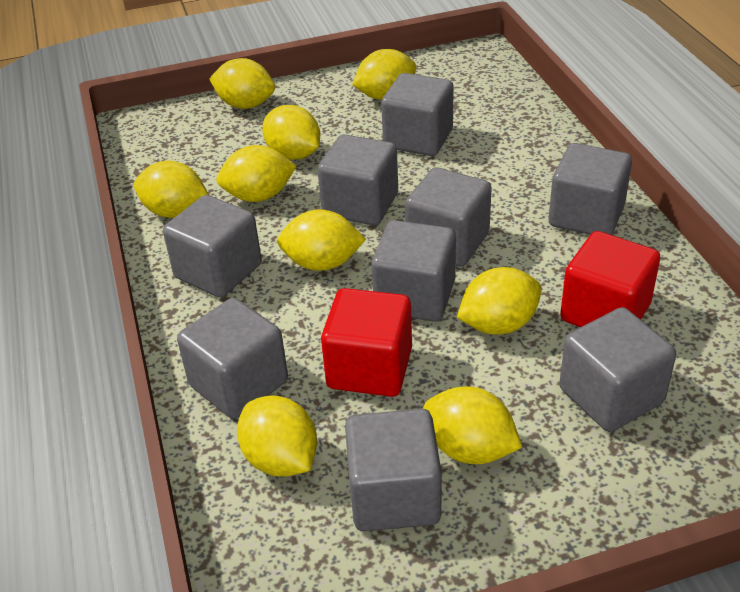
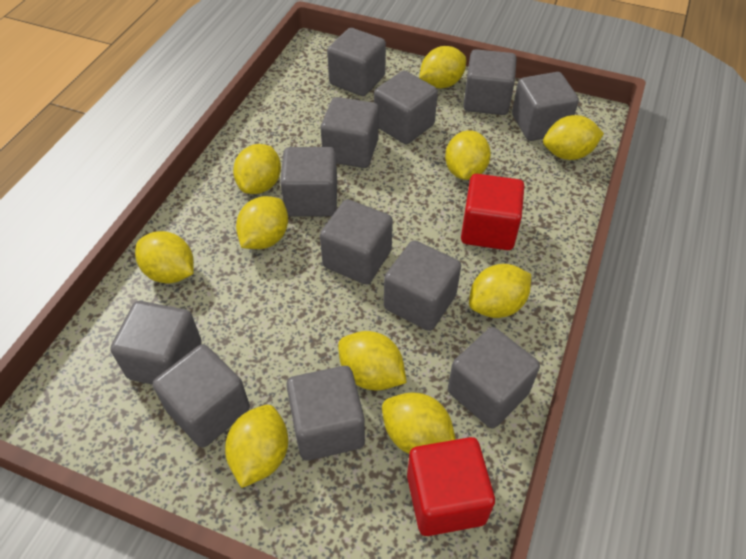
grey cube: [163,195,262,298] [177,298,288,419] [318,134,398,226] [345,409,442,532] [371,220,456,322] [381,73,454,156] [405,168,492,267] [549,143,632,235] [559,307,676,432] = 9 -> [110,301,202,385] [153,344,250,448] [280,147,337,217] [286,366,365,461] [320,199,393,284] [321,97,379,168] [327,28,386,96] [374,71,438,144] [384,240,461,331] [448,327,540,428] [463,49,517,115] [512,72,579,141] = 12
yellow lemon: [134,161,209,218] [209,58,275,109] [216,145,297,202] [237,396,317,477] [262,105,320,160] [277,209,366,271] [352,49,416,100] [423,386,522,464] [457,267,542,334] = 9 -> [135,231,194,283] [225,405,288,488] [233,144,281,194] [236,196,288,249] [338,331,407,390] [382,393,456,454] [419,46,466,88] [445,130,491,180] [469,264,531,318] [543,115,604,160] = 10

